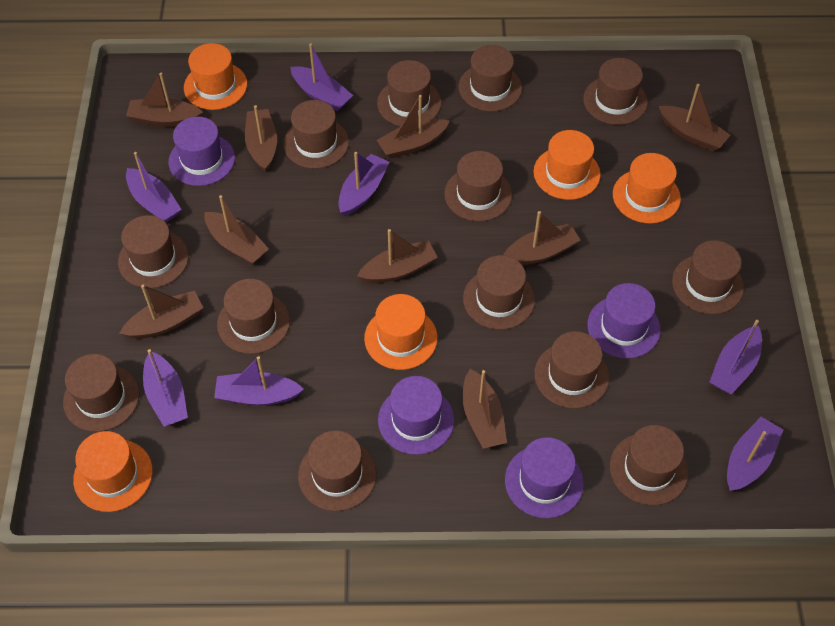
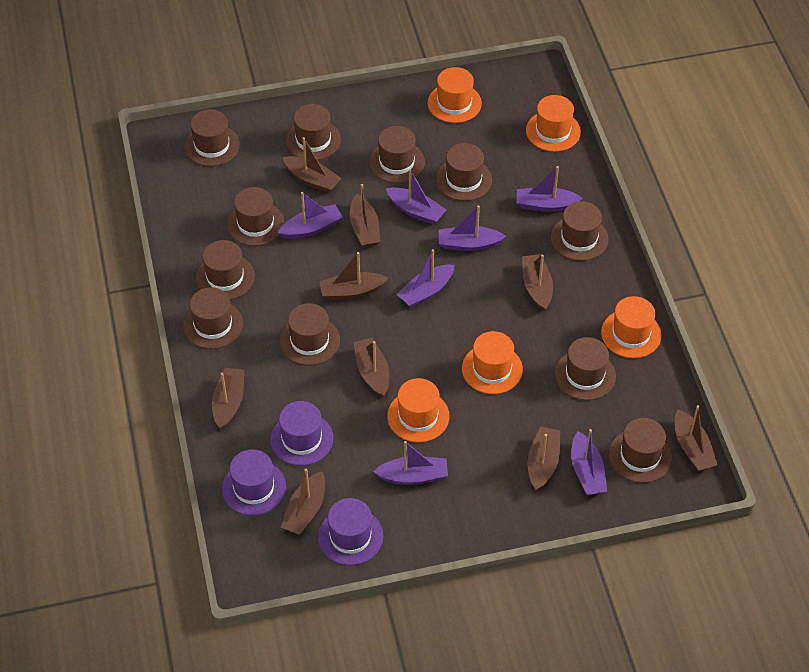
brown hat: [63,354,140,432] [118,215,189,288] [217,279,290,354] [283,100,349,169] [298,430,377,511] [377,60,441,126] [444,151,512,221] [459,45,522,112] [463,255,535,330] [534,331,609,409] [583,58,648,125] [610,425,689,505] [672,240,744,314] = 13 -> [183,287,243,349] [184,109,240,166] [196,240,255,300] [227,187,284,246] [280,303,340,366] [286,104,341,160] [369,126,425,183] [436,143,492,201] [551,201,608,261] [555,337,616,400] [609,418,672,483] = 11
purple hat: [169,117,235,186] [378,376,454,455] [505,437,584,518] [587,283,661,359] = 4 -> [222,449,286,516] [270,401,333,466] [318,498,383,565] = 3

